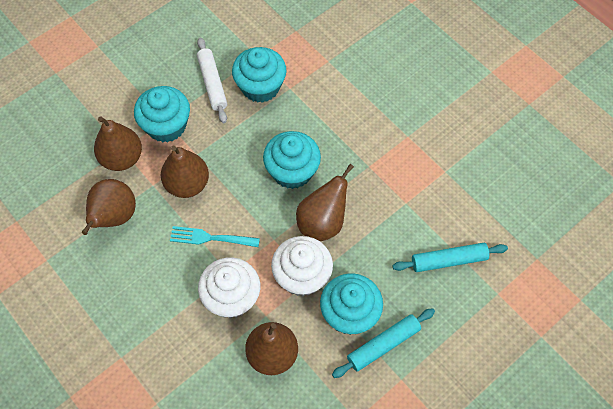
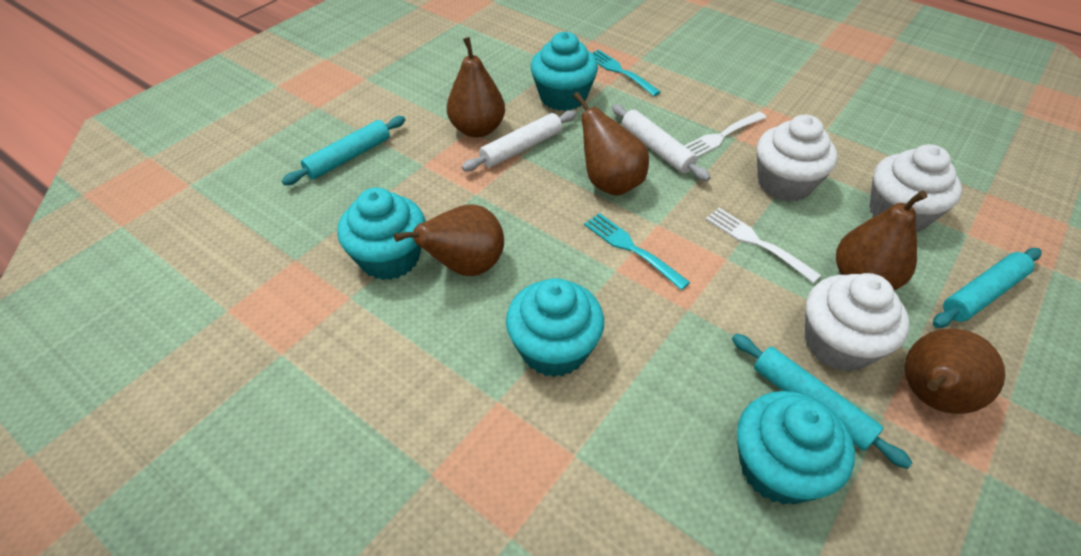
turquoise fork: [170,226,260,247] = 1 -> [584,213,690,290] [591,49,661,96] = 2
turquoise rolling pin: [332,308,435,378] [393,243,508,272] = 2 -> [282,116,405,185] [732,334,912,469] [933,248,1041,328] = 3
white cupcake: [198,257,260,318] [271,236,333,296] = 2 -> [757,115,838,202] [805,273,910,372] [870,144,962,232] = 3
white fork: none = 0 -> [684,112,767,157] [706,208,821,283] = 2
white rolling pin: [197,37,227,123] = 1 -> [462,110,576,171] [612,104,710,181] = 2

